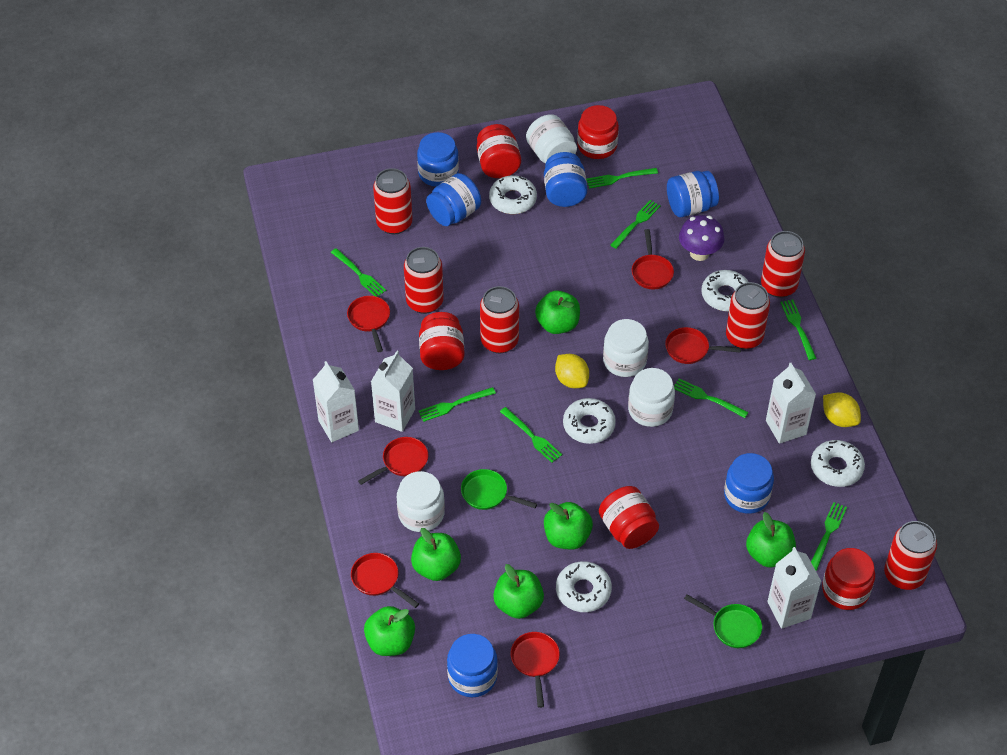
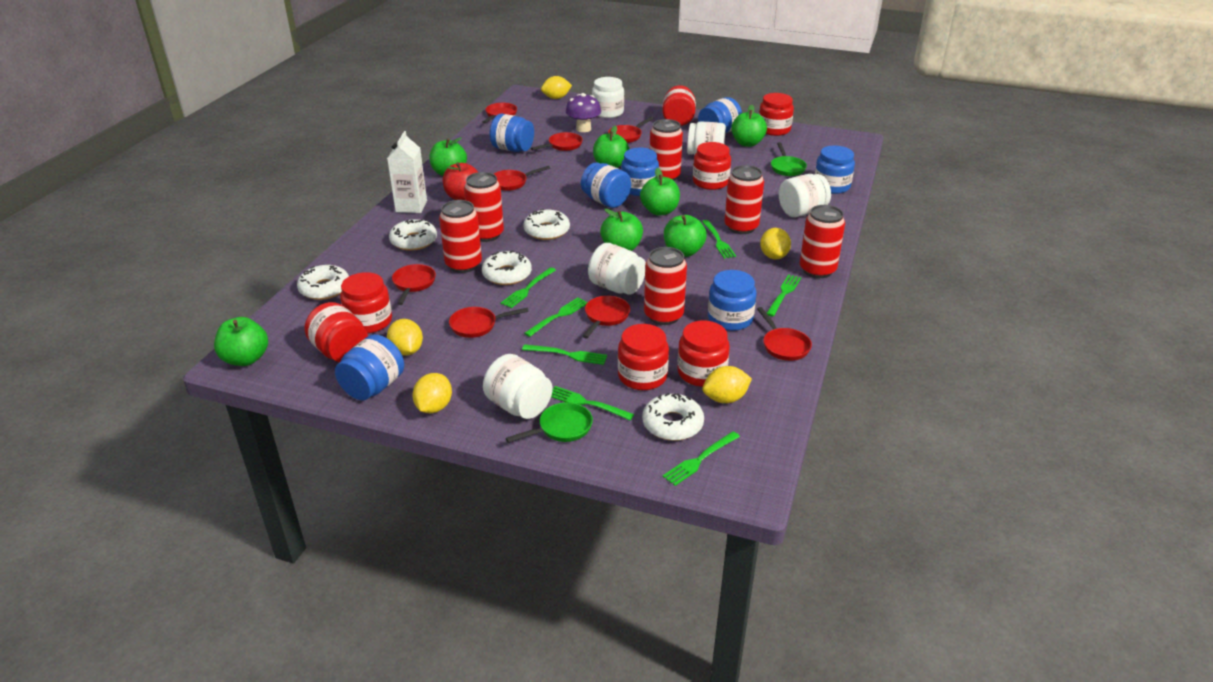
blue jar: [417,132,459,187] [426,173,481,226] [447,634,498,697] [544,152,587,207] [667,171,719,217] [724,453,774,514] = 6 -> [335,334,404,400] [489,113,534,152] [581,162,631,208] [621,148,659,196] [698,97,742,134] [708,270,757,331] [815,146,855,194] = 7
green apple: [364,606,415,656] [411,528,461,581] [493,564,544,619] [535,290,580,334] [544,502,593,550] [746,512,796,567] = 6 -> [214,317,268,366] [429,137,467,176] [593,125,630,168] [600,208,643,251] [640,168,680,216] [664,215,707,257] [731,105,767,147] = 7
green fork: [331,248,386,297] [418,387,496,422] [500,407,562,463] [586,168,658,189] [611,200,661,249] [674,378,749,418] [780,300,816,360] [811,502,847,570] = 8 -> [501,267,556,308] [522,344,607,365] [524,297,588,337] [551,386,634,420] [663,431,740,486] [702,220,736,259] [767,274,801,317] = 7
red apple: none = 0 -> [443,162,478,200] = 1
red jar: [419,312,465,370] [477,124,521,178] [577,105,619,159] [599,486,659,549] [822,548,875,610] = 5 -> [304,302,368,363] [340,272,392,334] [618,324,669,390] [662,85,696,126] [678,320,730,387] [693,142,731,190] [759,93,794,136] = 7
red pan: [347,296,390,352] [351,553,419,608] [358,437,428,485] [511,632,560,708] [632,229,674,289] [665,327,741,364] = 6 -> [392,264,436,305] [449,307,529,338] [483,103,517,123] [494,166,550,191] [531,132,583,151] [583,296,630,339] [608,117,654,143] [757,307,812,361] = 8
white carton: [313,361,359,442] [371,351,415,432] [766,363,816,444] [767,547,821,629] = 4 -> [387,131,427,213] = 1
white jar: [397,471,445,532] [526,114,577,163] [603,319,649,377] [628,368,675,427] = 4 -> [483,354,553,419] [588,243,646,295] [592,77,624,118] [687,121,726,155] [779,174,831,217] = 5
yellow lemon: [555,354,589,388] [823,393,861,427] = 2 -> [387,319,423,356] [413,373,452,413] [541,76,572,99] [702,366,752,403] [760,228,791,259] = 5

